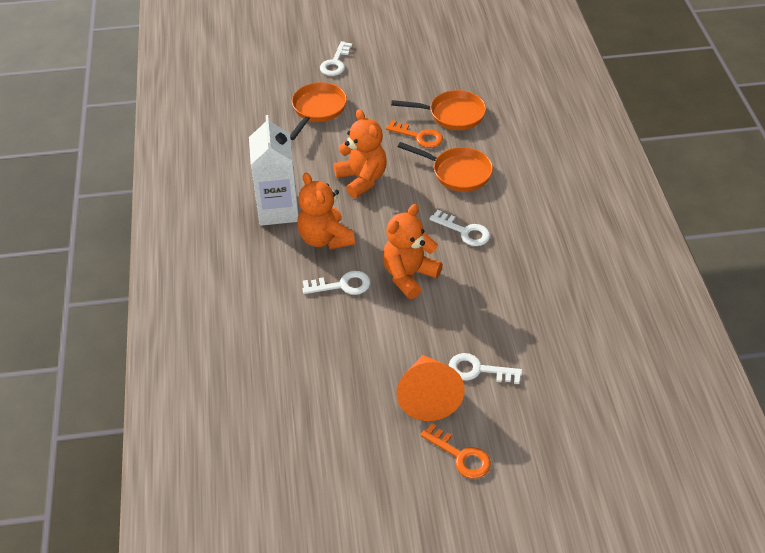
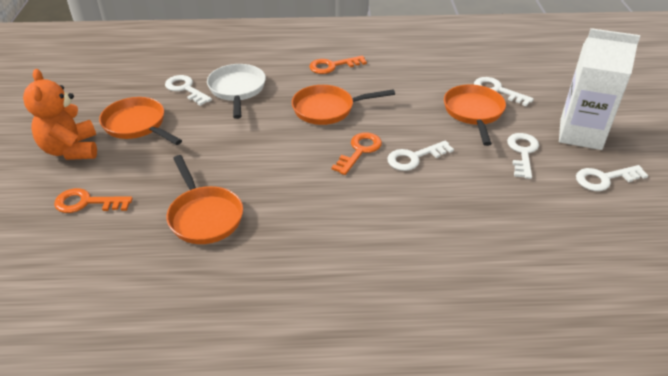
orange cone: [396,355,465,421] = 1 -> none = 0
orange key: [386,120,443,148] [421,423,491,479] = 2 -> [54,188,133,213] [309,56,367,74] [331,132,382,175] = 3
orange pan: [290,82,347,140] [391,90,486,130] [398,142,493,192] = 3 -> [99,97,182,145] [166,155,243,244] [292,85,395,125] [444,84,506,146] = 4
orange teddy bear: [297,173,355,249] [334,109,387,198] [383,204,443,299] = 3 -> [23,69,97,160] = 1
white key: [302,271,370,295] [320,41,353,76] [429,210,490,246] [449,353,522,384] = 4 -> [165,75,212,106] [387,140,454,171] [474,77,534,106] [507,133,539,179] [576,165,649,191] = 5
white pan: none = 0 -> [207,64,266,119] = 1

